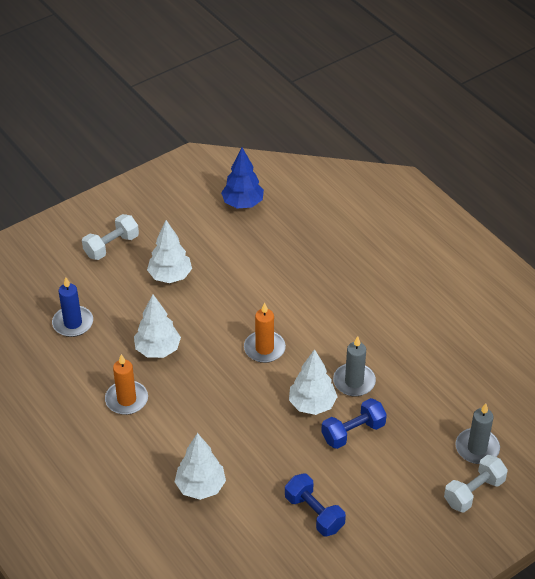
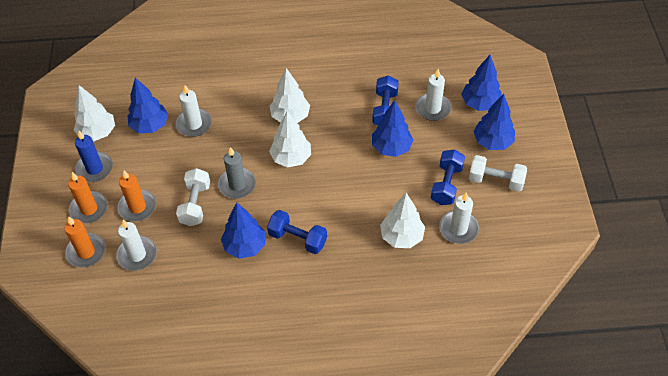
blue dumbbell: [285,474,346,537] [321,398,387,449] = 2 -> [267,210,327,254] [372,76,399,126] [431,150,465,205] = 3
blue tree: [221,148,264,209] = 1 -> [128,77,168,133] [221,202,266,259] [372,100,413,157] [461,55,502,111] [473,94,515,150] = 5
grey candle: [333,336,376,396] [455,403,500,464] = 2 -> [218,147,256,199] = 1
orange candle: [105,354,148,415] [244,303,286,363] = 2 -> [64,216,106,268] [68,172,108,223] [117,170,156,222] = 3
white candle: none = 0 -> [116,220,157,271] [176,85,212,137] [415,69,451,121] [439,193,479,244] = 4

